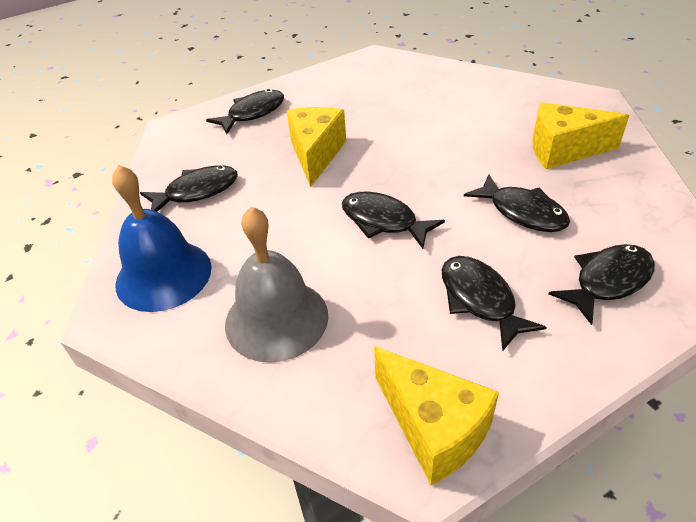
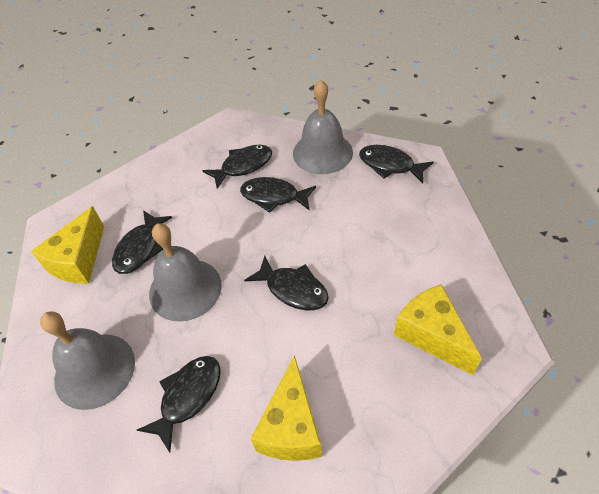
blue bell: [112,165,212,312] = 1 -> none = 0
grey bell: [225,206,328,363] = 1 -> [40,311,135,410] [149,223,222,321] [293,80,353,174] = 3

